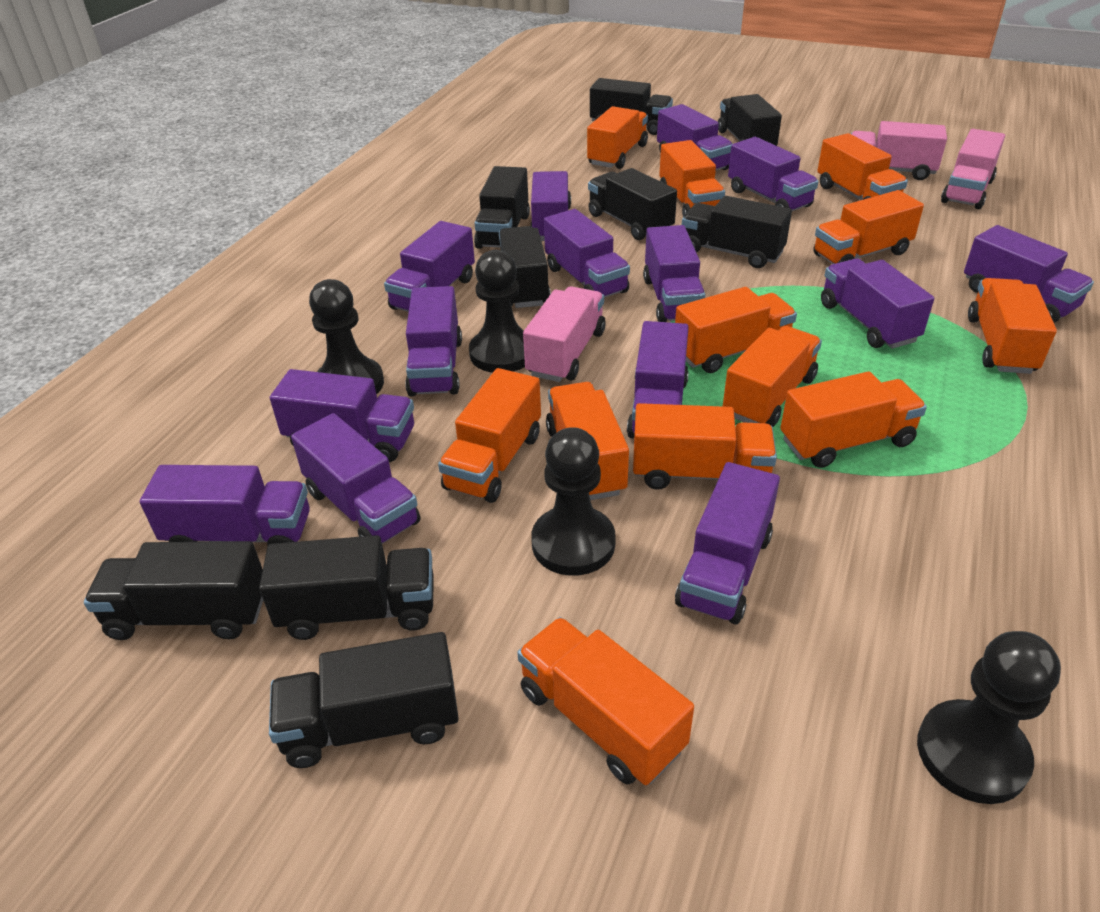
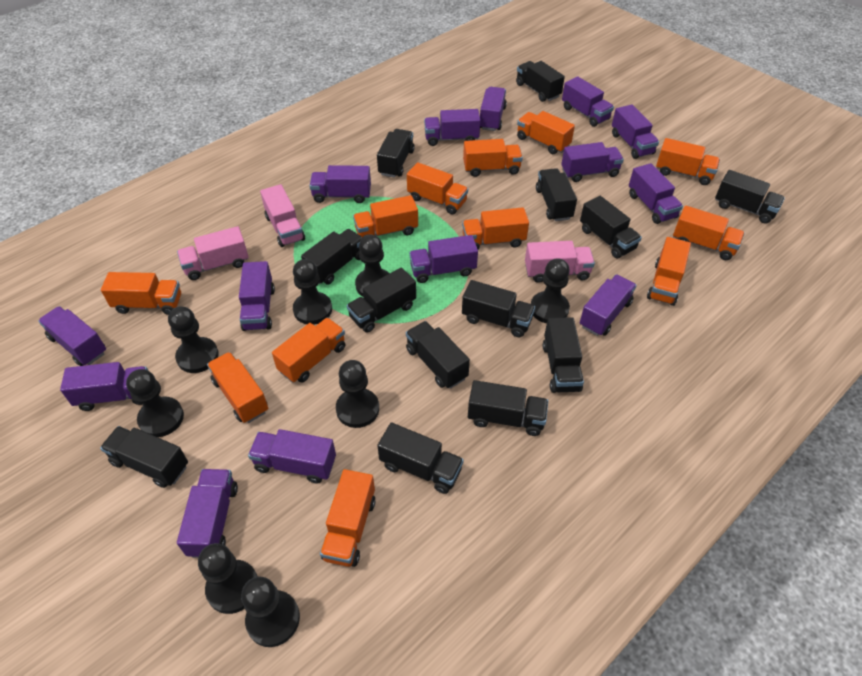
black pawn: [309,279,384,395] [469,250,525,373] [531,427,616,576] [917,631,1061,804] = 4 -> [126,369,184,437] [168,306,219,373] [198,543,258,614] [241,577,300,647] [293,259,332,325] [336,360,379,428] [355,235,390,297] [531,258,570,323] = 8
black truck: [84,541,263,640] [259,535,434,640] [269,632,459,768] [474,166,530,249] [499,226,551,308] [588,168,677,240] [590,78,673,135] [682,196,792,268] [718,94,782,146] = 9 -> [100,426,188,488] [301,229,363,285] [347,268,416,333] [377,129,415,178] [377,423,464,494] [406,321,470,389] [462,280,535,337] [468,380,548,436] [516,61,565,102] [536,168,577,221] [543,317,584,393] [580,196,642,259] [715,170,785,224] = 13

